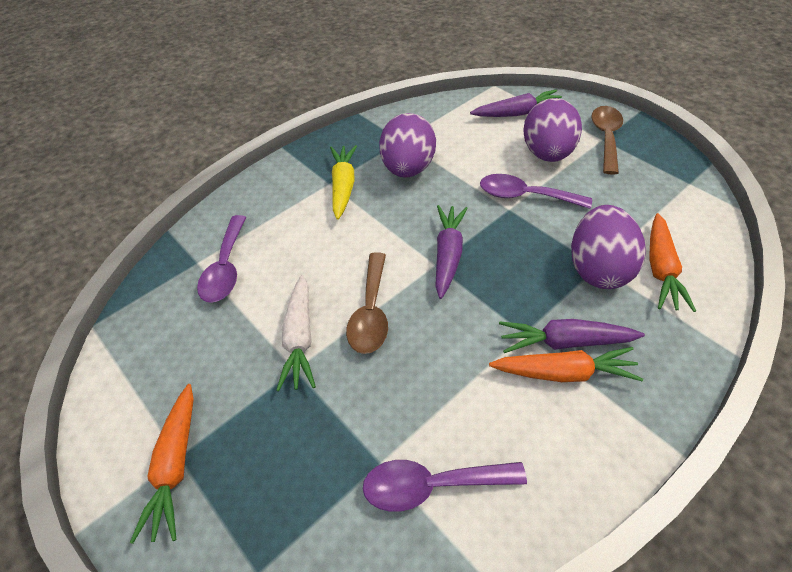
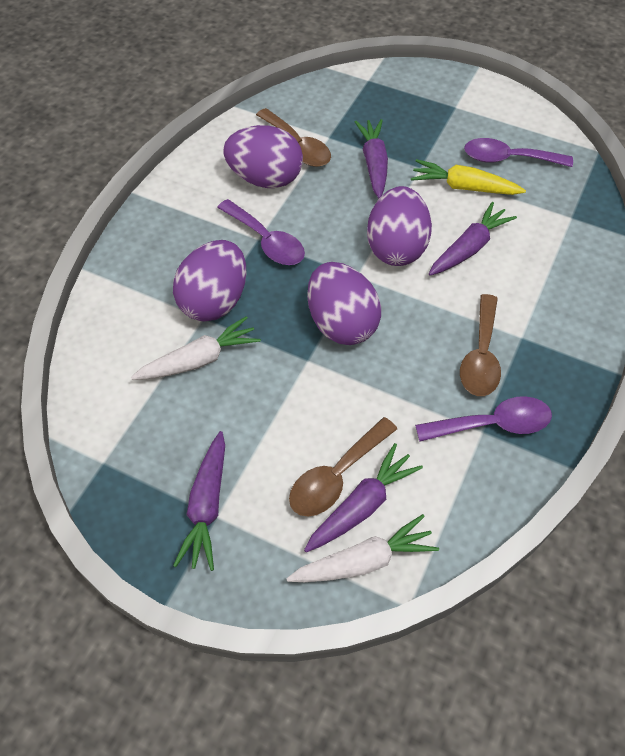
brown spoon: [346,252,388,354] [591,106,623,175] = 2 -> [256,108,331,167] [289,417,397,516] [460,294,501,396] = 3
orange carrot: [130,384,194,544] [489,347,643,382] [649,213,696,312] = 3 -> none = 0
purple carrot: [435,205,468,299] [470,90,562,117] [499,319,645,353] = 3 -> [173,431,225,571] [304,443,423,552] [354,119,388,198] [429,202,517,276] = 4
purple egg: [379,113,436,178] [524,98,582,162] [571,205,646,289] = 3 -> [173,240,247,322] [223,125,303,188] [307,262,381,345] [367,186,432,266] = 4
white carrot: [276,275,316,391] = 1 -> [131,316,261,380] [286,514,439,582] = 2

